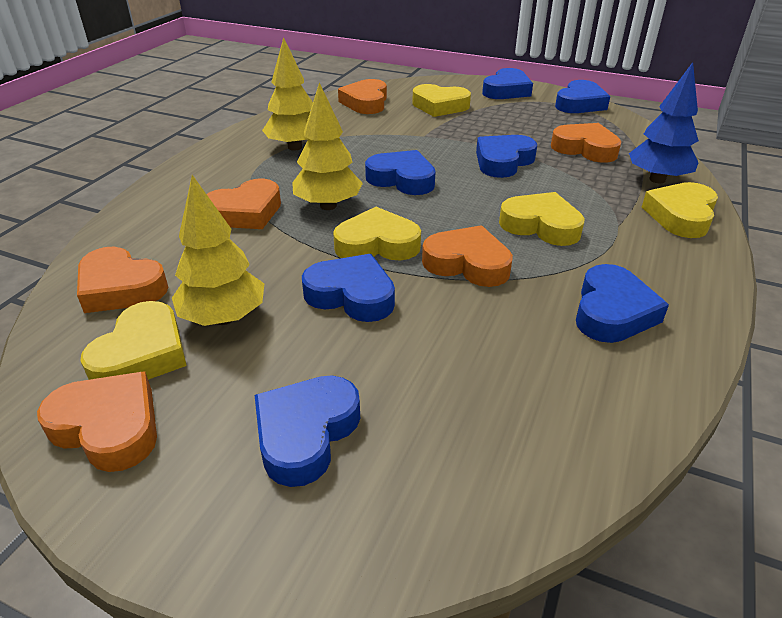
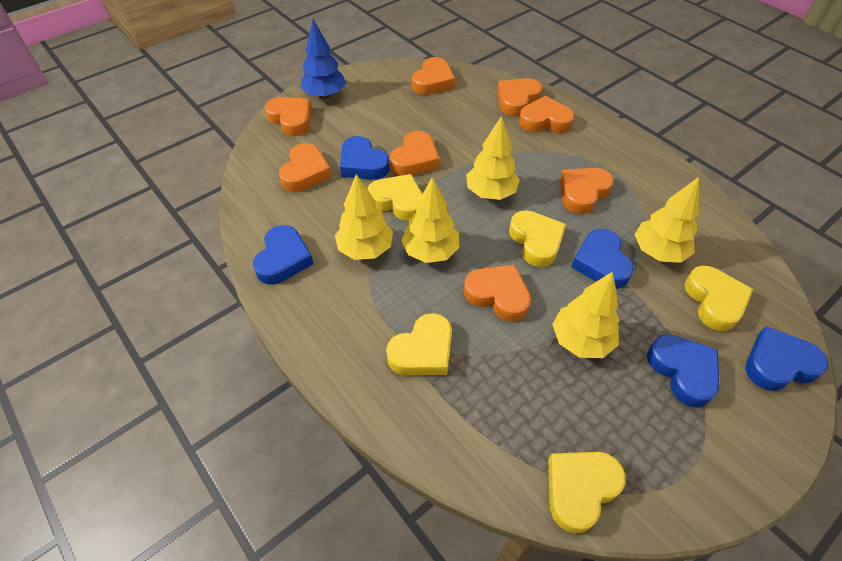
blue heart: [255,375,360,487] [302,254,395,322] [365,150,436,195] [476,135,537,178] [482,68,533,99] [555,80,610,113] [576,264,669,343] = 7 -> [253,225,313,285] [340,136,390,180] [571,229,634,289] [647,334,719,408] [746,326,829,391] = 5
orange heart: [37,371,157,472] [77,247,168,313] [207,179,281,229] [338,79,387,114] [422,225,513,287] [551,123,622,163] = 6 -> [265,97,311,136] [279,143,331,192] [390,131,439,176] [412,57,455,95] [464,264,531,322] [497,78,542,116] [519,96,574,133] [560,168,614,214] = 8
yellow tree: [172,175,264,326] [262,37,313,151] [292,82,363,210] = 3 -> [335,174,393,260] [401,177,459,263] [466,116,520,200] [552,272,620,358] [634,177,699,263] = 5

